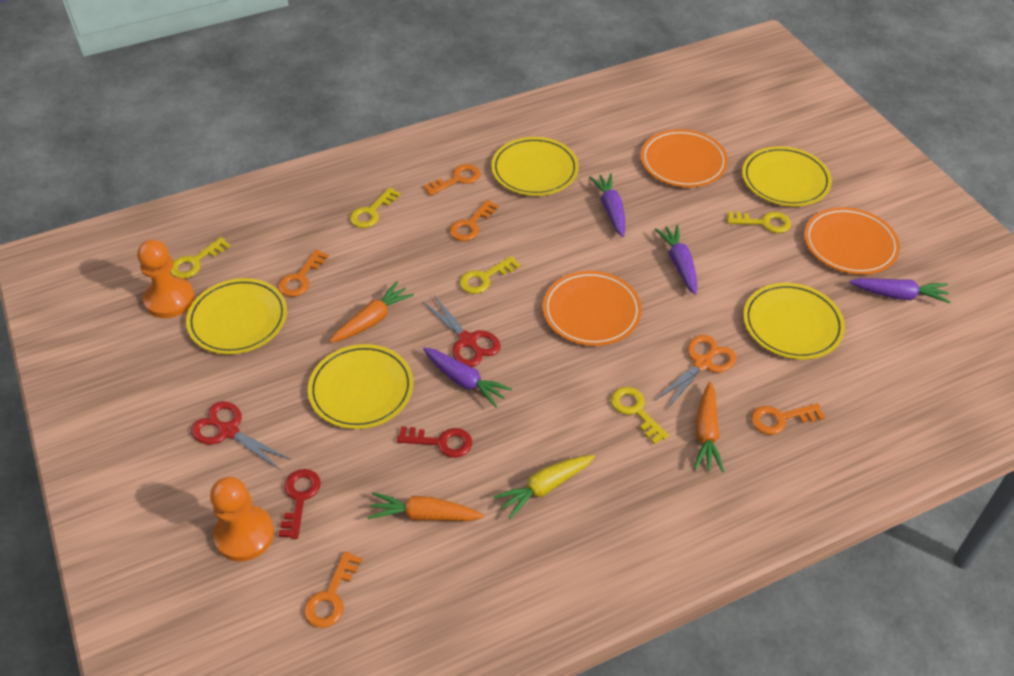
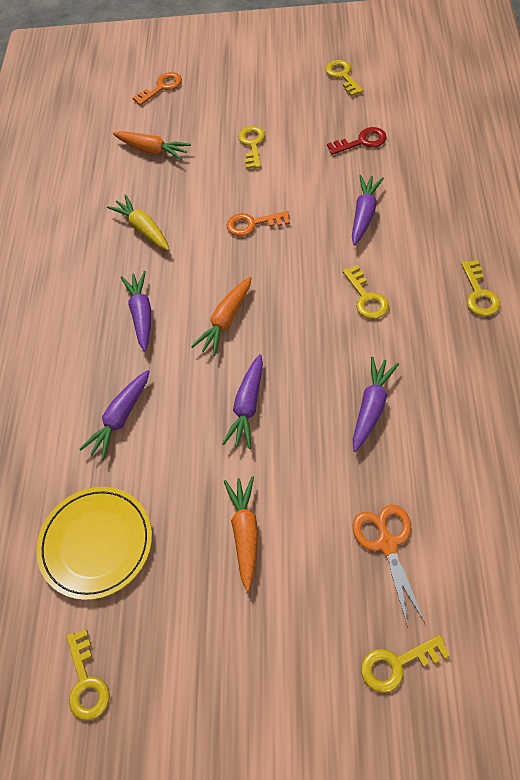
orange key: [278,250,329,297] [304,551,362,628] [423,164,481,196] [449,200,499,241] [751,403,825,435] = 5 -> [132,72,182,105] [227,211,290,236] = 2
orange pawn: [137,239,195,318] [210,477,274,562] = 2 -> none = 0
orange plate: [543,271,642,346] [641,129,728,187] [804,207,900,275] = 3 -> none = 0
purple carrot: [423,347,512,408] [589,173,625,237] [655,225,697,295] [849,278,951,304] = 4 -> [80,370,150,461] [121,271,151,351] [222,354,263,449] [352,175,384,245] [353,357,399,452] = 5
red key: [279,469,321,539] [397,426,472,458] = 2 -> [327,127,387,155] = 1
red scissors: [191,401,291,470] [422,295,501,367] = 2 -> none = 0
yellow key: [170,237,231,279] [350,187,401,228] [459,256,521,294] [611,387,669,444] [727,212,791,233] = 5 -> [66,629,110,721] [238,126,265,169] [325,60,364,96] [343,265,389,319] [361,635,450,693] [461,260,500,316] = 6
yellow plate: [186,278,287,354] [308,344,413,429] [491,137,579,196] [742,146,832,206] [743,283,845,359] = 5 -> [36,487,152,600] = 1

